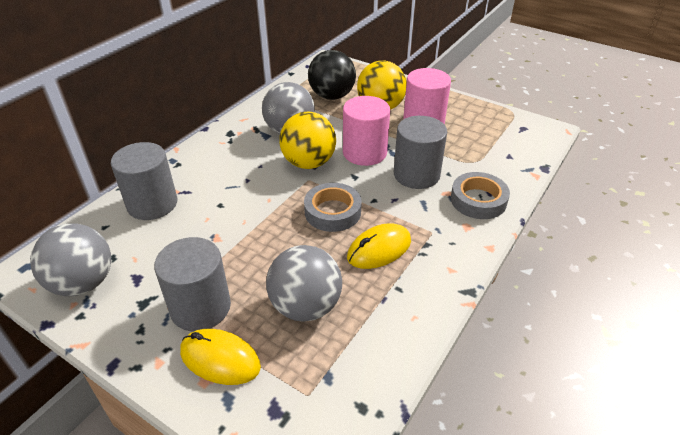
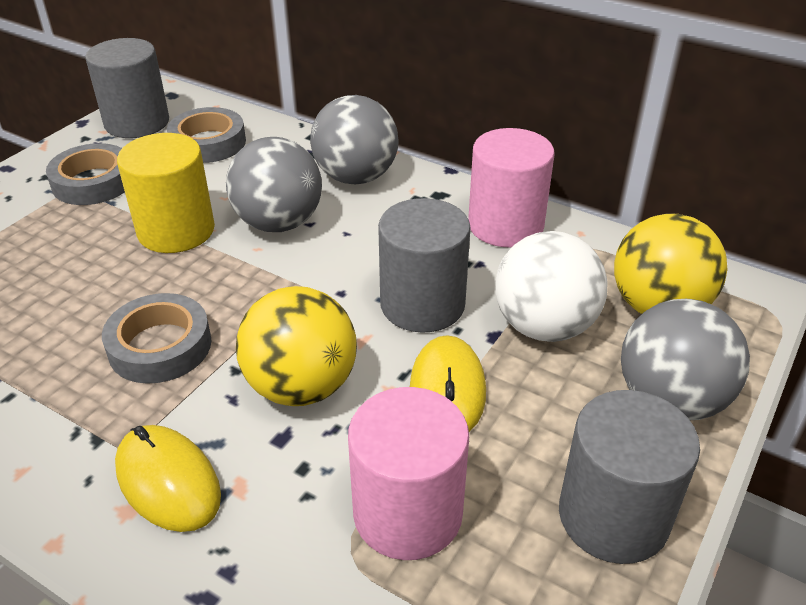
black ball: [308,50,356,100] = 1 -> none = 0
grey tape: [304,183,362,232] [451,172,510,219] = 2 -> [46,143,125,205] [102,293,212,384] [167,107,246,163] = 3
white ball: none = 0 -> [495,231,608,342] = 1
yellow cylinder: none = 0 -> [117,133,215,253] = 1

